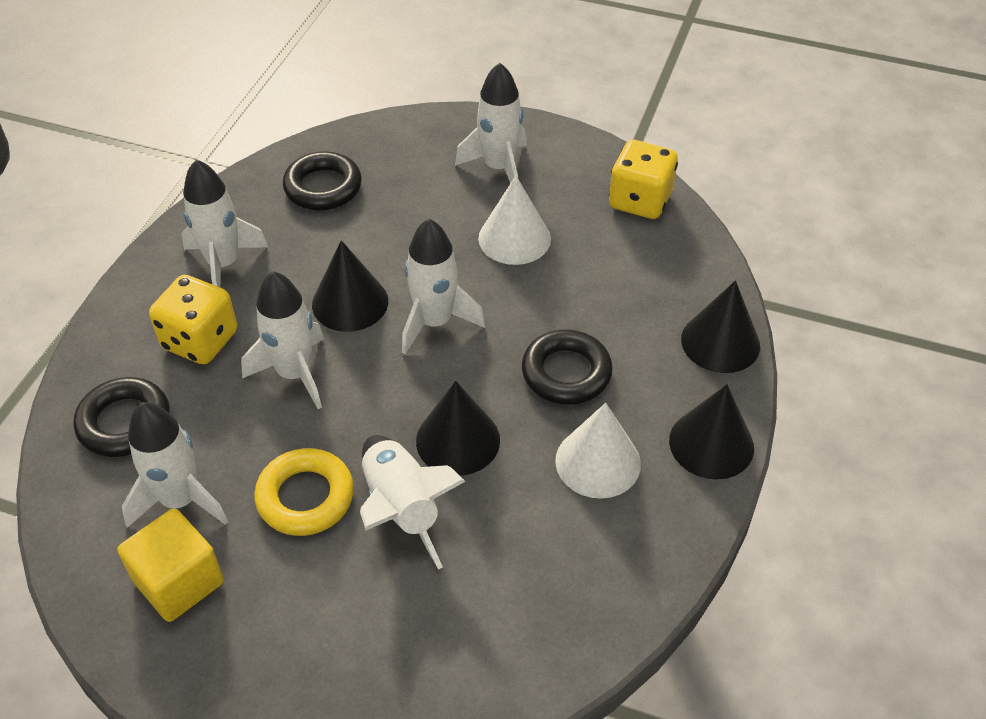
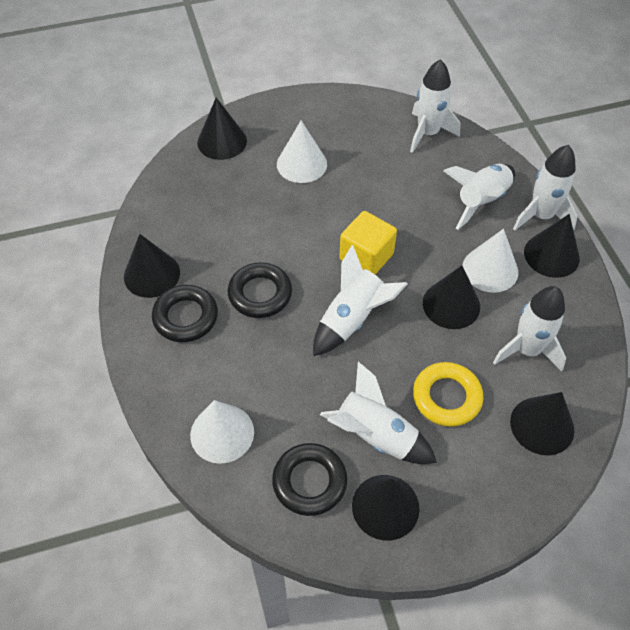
black cone: [312,240,388,332] [416,380,500,476] [669,384,754,480] [681,280,760,373] = 4 -> [124,234,180,298] [197,98,247,160] [352,475,420,541] [423,265,480,329] [510,392,575,456] [524,214,580,278] = 6
white cone: [478,176,551,265] [555,403,641,499] = 2 -> [190,400,254,464] [277,121,327,183] [462,229,518,293] = 3
yellow dice: [149,275,237,364] [609,140,678,219] = 2 -> none = 0

